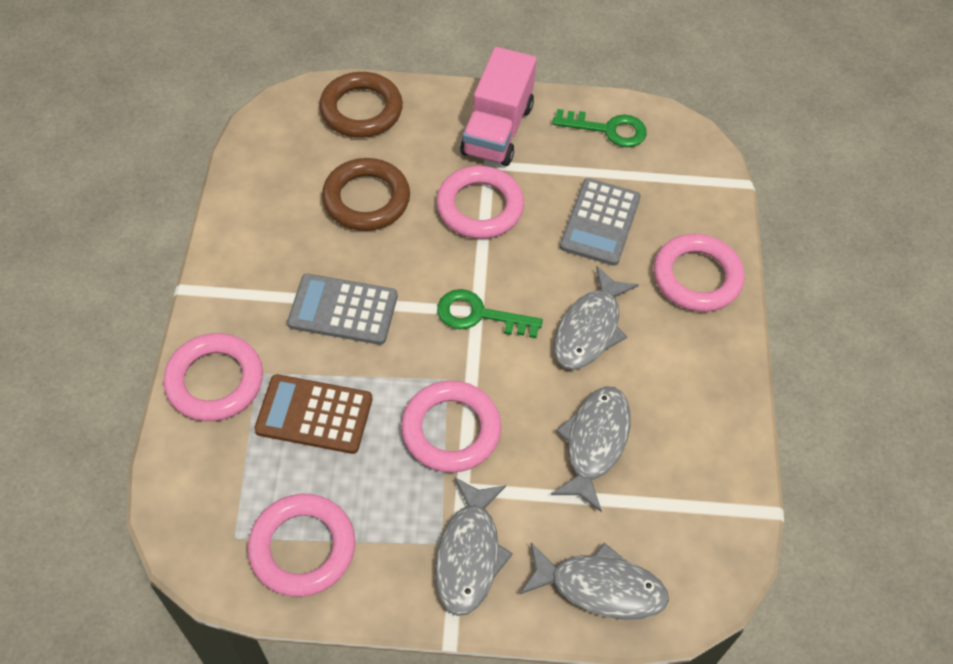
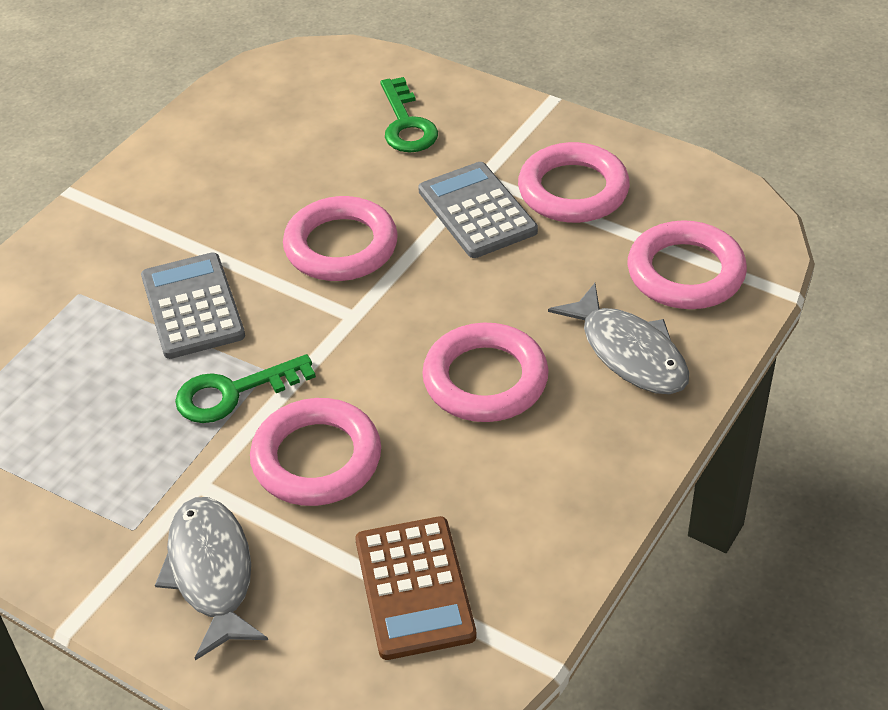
brown ring: [319,72,403,138] [322,158,410,231] = 2 -> none = 0
grey fish: [435,477,513,616] [520,543,669,620] [551,386,631,512] [554,266,639,370] = 4 -> [155,497,268,660] [548,283,689,394] = 2
pink truck: [460,47,537,166] = 1 -> none = 0

